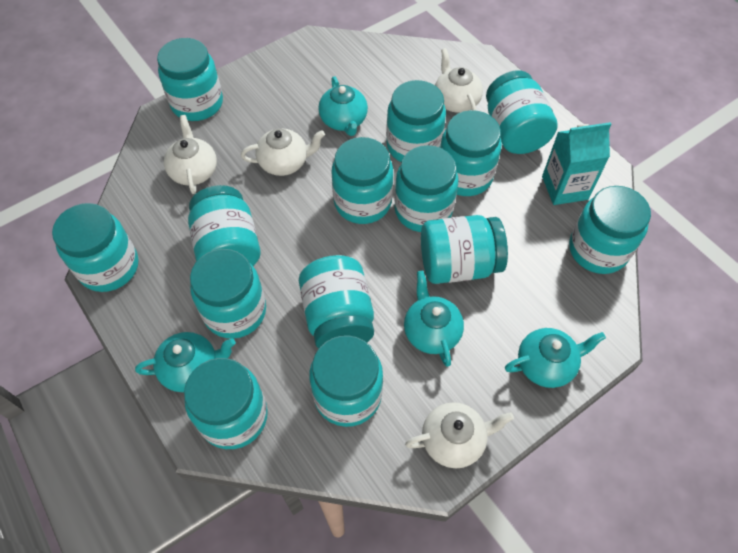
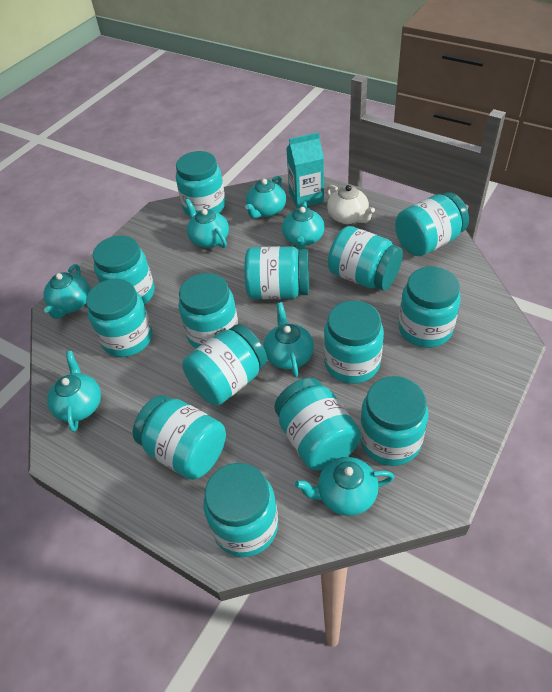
turquoise teapot: [135,332,236,392] [318,76,368,136] [404,271,464,367] [505,328,606,388] = 4 -> [43,264,90,319] [47,351,101,432] [185,199,229,248] [245,176,286,219] [263,302,314,378] [282,201,325,249] [295,457,394,516] = 7
white teapot: [164,115,217,194] [241,128,325,176] [405,402,514,468] [435,48,483,113] = 4 -> [326,185,375,224] = 1

